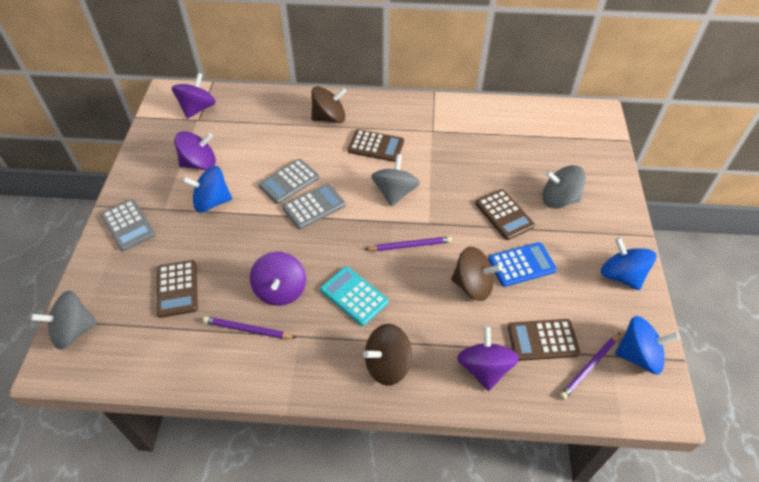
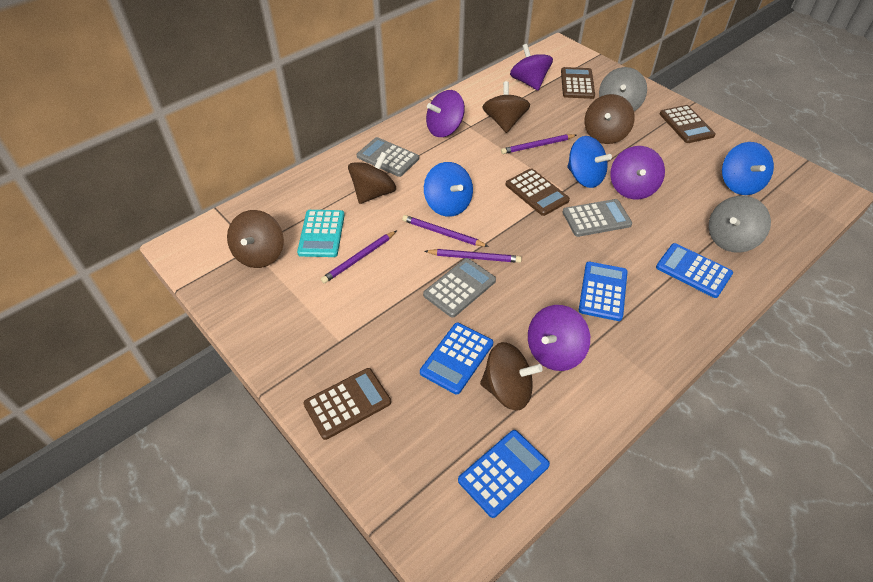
blue calculator: [488,242,557,287] = 1 -> [420,322,493,395] [458,430,550,518] [579,262,628,321] [656,243,733,298] = 4
brown spinning top: [311,86,346,123] [363,324,412,386] [451,246,502,301] = 3 -> [227,210,284,268] [348,152,396,204] [480,342,543,411] [483,81,530,133] [585,94,635,144] = 5
grey spinning top: [31,291,98,350] [371,154,420,207] [543,165,586,209] = 3 -> [599,67,647,111] [709,196,771,253] = 2
purple pencil: [203,316,296,339] [365,236,452,251] [559,333,620,400] = 3 -> [321,231,396,283] [402,215,489,247] [425,249,522,263] [501,134,576,154] = 4

